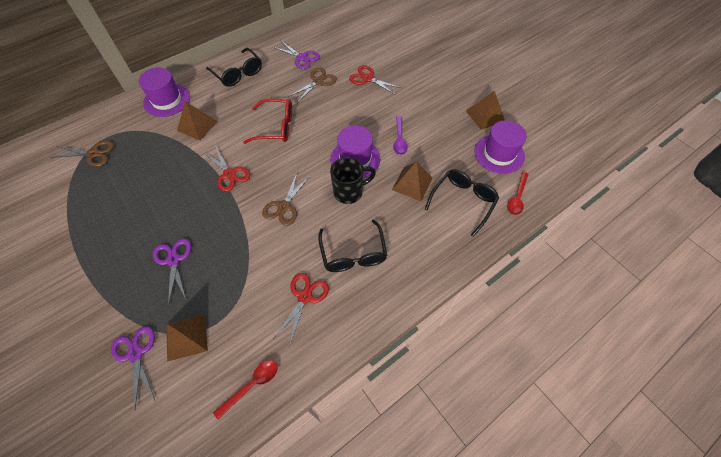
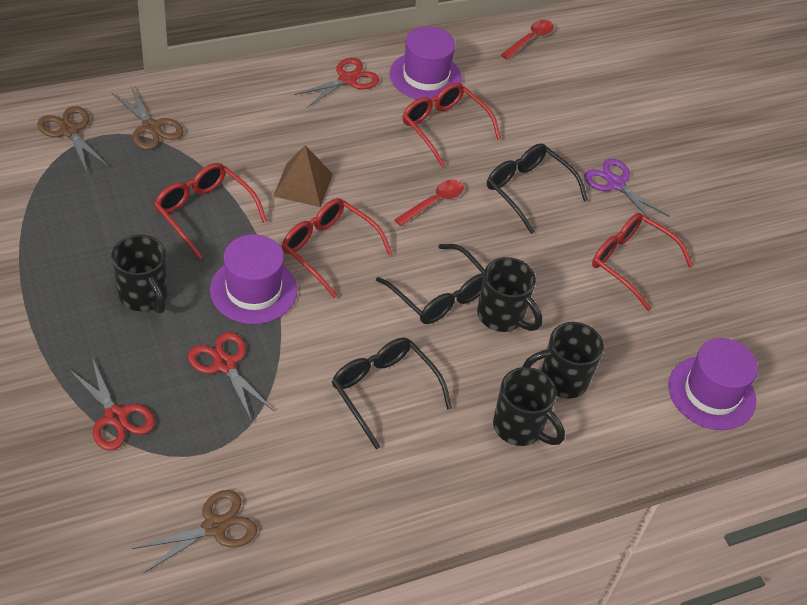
black mug: [330,157,376,204] = 1 -> [111,235,168,314] [477,257,542,332] [493,367,565,446] [522,322,604,398] = 4
brown pyramid: [166,314,208,362] [177,101,218,141] [392,161,432,201] [466,91,505,130] = 4 -> [273,145,333,207] = 1
purple scissors: [111,326,156,408] [153,239,191,306] [273,40,320,69] = 3 -> [584,158,670,220] = 1
purple spoon: [393,116,408,155] = 1 -> none = 0
red glasses: [243,99,292,144] = 1 -> [154,163,267,260] [282,198,393,298] [402,83,501,167] [592,213,693,311] = 4

